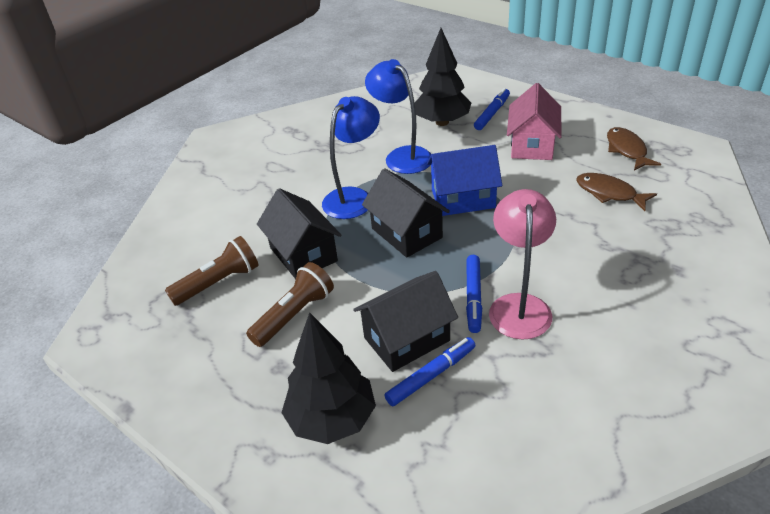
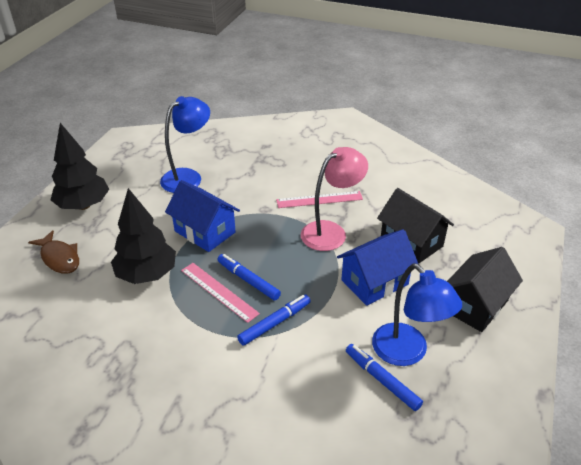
black house: [257,188,341,279] [353,271,458,372] [362,168,450,257] = 3 -> [377,188,454,264] [447,247,523,332] = 2
blue house: [427,145,502,216] = 1 -> [165,180,240,252] [337,229,418,306] = 2
brown fish: [576,173,657,211] [607,127,661,171] = 2 -> [28,230,79,274] = 1
brown flashlight: [165,236,259,306] [246,262,334,347] = 2 -> none = 0
pink house: [507,83,562,160] = 1 -> none = 0
pink ruler: none = 0 -> [181,263,260,323] [276,191,363,208] = 2

